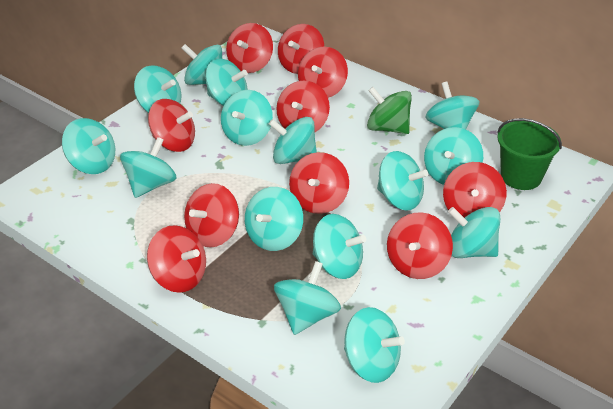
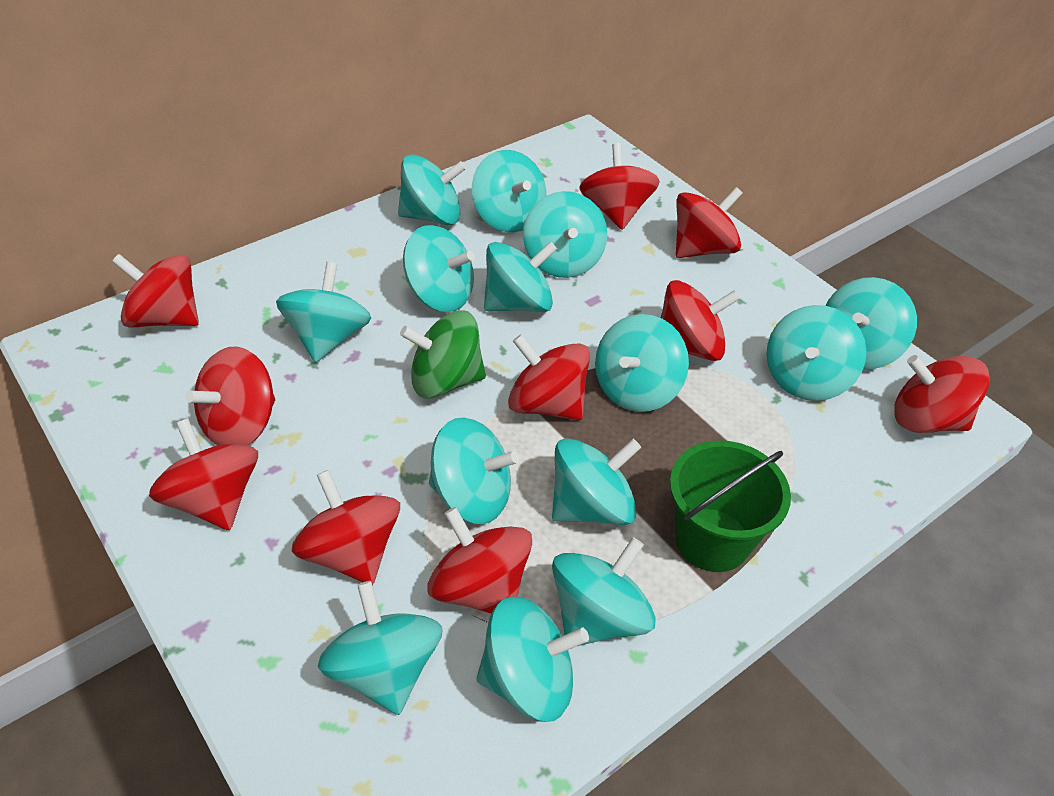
turquoise spinning top: [62,118,115,174] [120,137,177,198] [134,65,181,113] [182,44,222,85] [205,59,248,106] [221,90,273,146] [245,187,303,251] [269,117,317,164] [274,261,341,335] [313,214,366,279] [344,307,405,383] [377,151,428,211] [424,127,483,185] [425,82,480,129] [448,207,500,258] = 15 -> [276,262,371,363] [317,581,443,715] [398,155,466,225] [403,225,475,312] [429,417,519,524] [472,150,546,232] [477,597,589,722] [484,241,557,312] [523,191,607,278] [552,438,641,525] [552,537,656,646] [595,314,689,412] [766,305,866,401] [825,277,917,369] = 14

